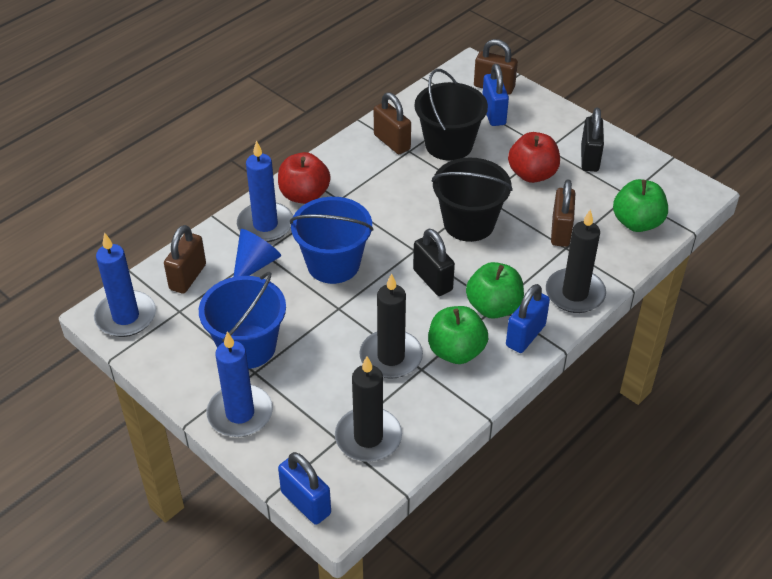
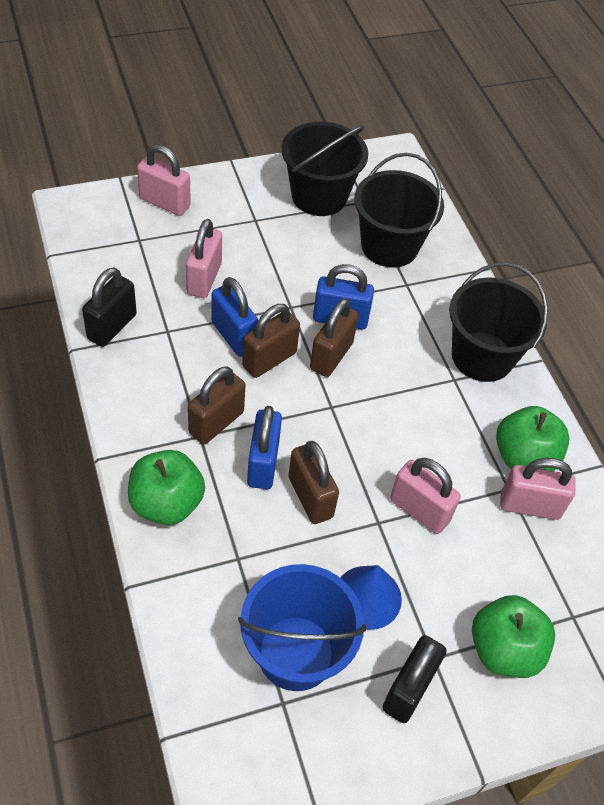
black bucket: [415,69,488,161] [432,158,513,242] = 2 -> [281,122,368,216] [354,153,444,268] [449,262,548,382] = 3
black candle: [335,356,402,462] [359,273,423,379] [546,209,606,313] = 3 -> none = 0
blue bucket: [199,272,286,369] [290,197,374,284] = 2 -> [238,564,366,691] = 1
blue candle: [94,233,156,337] [206,331,273,437] [237,140,293,242] = 3 -> none = 0
pink padlock: none = 0 -> [137,144,191,216] [186,219,222,298] [390,458,461,534] [500,458,576,520] = 4
red apple: [278,152,331,204] [508,132,560,183] = 2 -> none = 0

